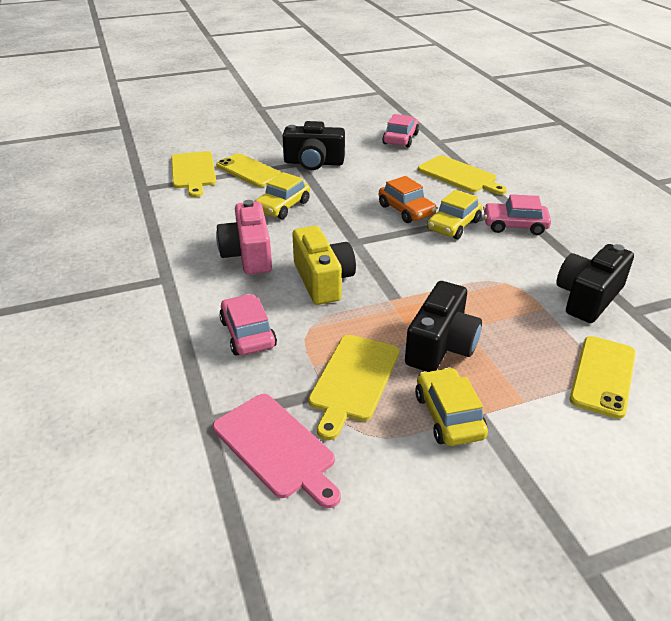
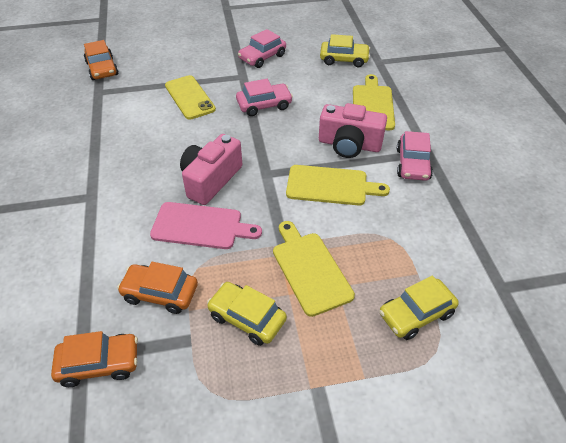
black camera: [283,121,345,170] [405,281,482,372] [556,244,634,323] = 3 -> none = 0
orange car: [379,176,437,223] = 1 -> [51,331,138,387] [84,40,119,80] [117,262,198,314] = 3
pink camera: [216,200,272,275] = 1 -> [180,134,242,205] [319,103,387,158] = 2
yellow camera: [292,226,356,305] = 1 -> none = 0
yellow phone: [216,154,282,187] [569,336,636,419] = 2 -> [165,75,216,120] = 1

